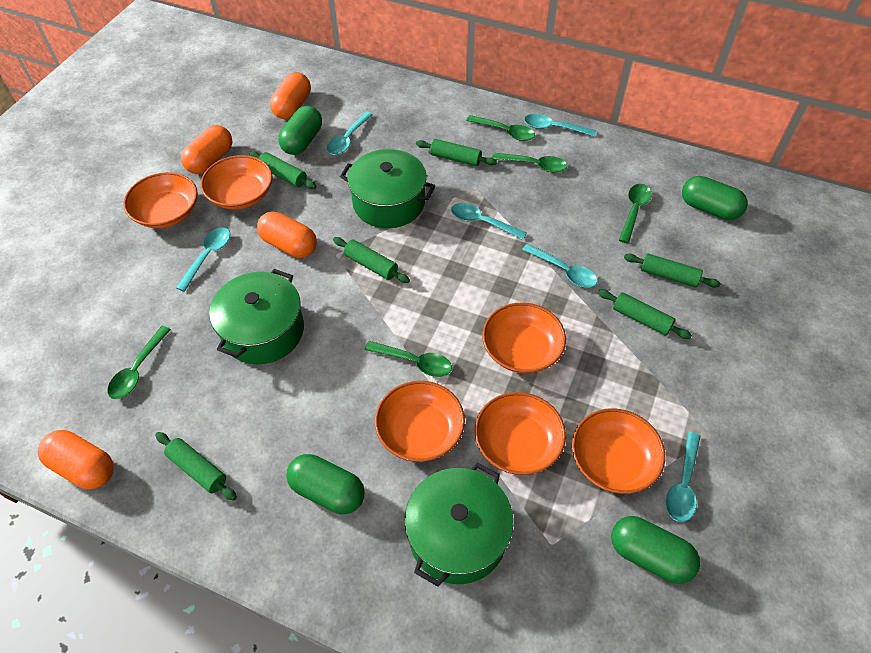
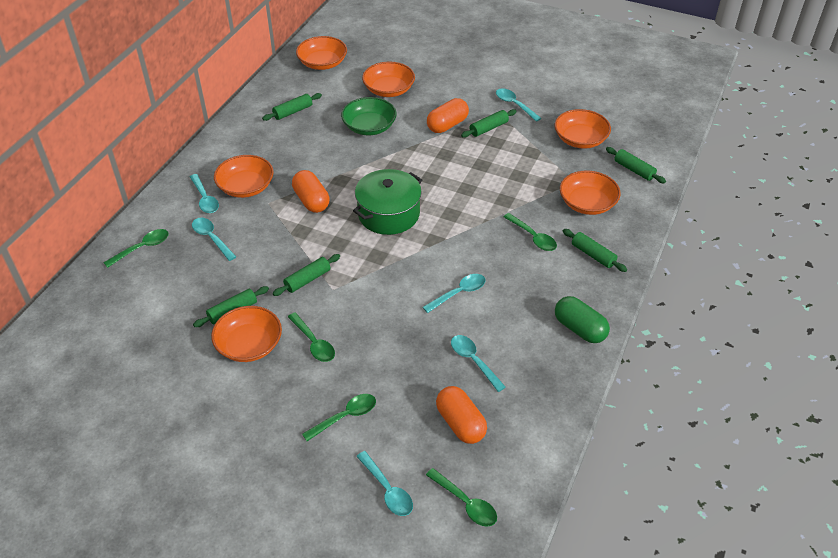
green bowl: none = 0 -> [341,97,397,135] = 1
green capsule: [278,106,322,155] [286,454,365,514] [611,516,700,584] [682,176,748,220] = 4 -> [555,296,610,343] = 1
green pot: [209,269,304,365] [340,149,435,228] [404,463,513,587] = 3 -> [353,169,422,235] = 1
orange capsule: [38,430,113,489] [181,125,233,174] [257,211,317,258] [270,72,311,119] = 4 -> [292,170,330,213] [427,98,469,133] [436,386,487,444] = 3

